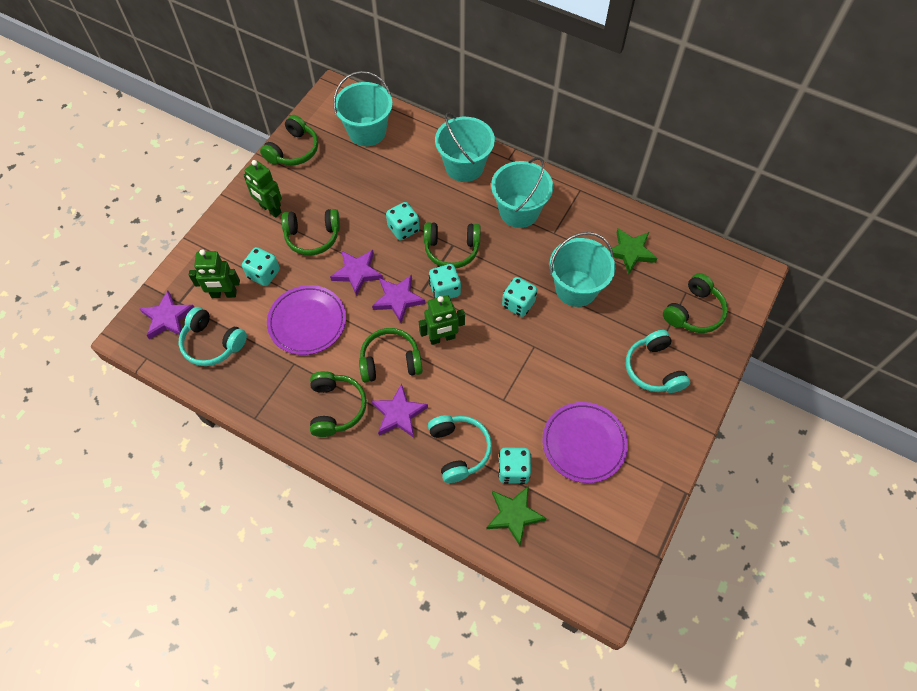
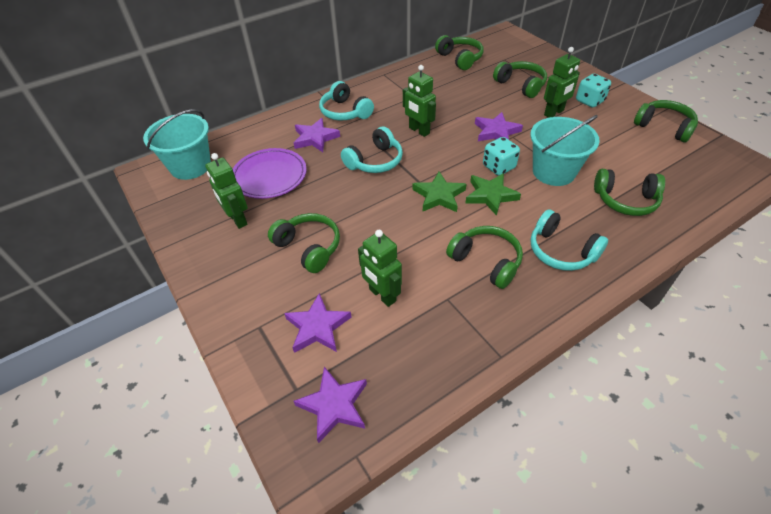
green robot: [189,249,240,298] [244,160,282,218] [419,295,465,345] = 3 -> [205,153,248,229] [358,230,402,307] [403,65,436,137] [544,47,580,118] = 4
purple plate: [267,285,346,355] [542,402,628,483] = 2 -> [233,148,307,199] = 1
turquoise bucket: [333,71,393,146] [435,113,495,182] [491,157,553,228] [549,232,615,307] = 4 -> [143,109,211,180] [530,115,600,186] = 2
turquoise dice: [242,247,280,286] [386,202,420,240] [429,264,461,299] [498,447,531,484] [502,277,537,317] = 5 -> [483,137,520,176] [576,74,611,108] = 2

